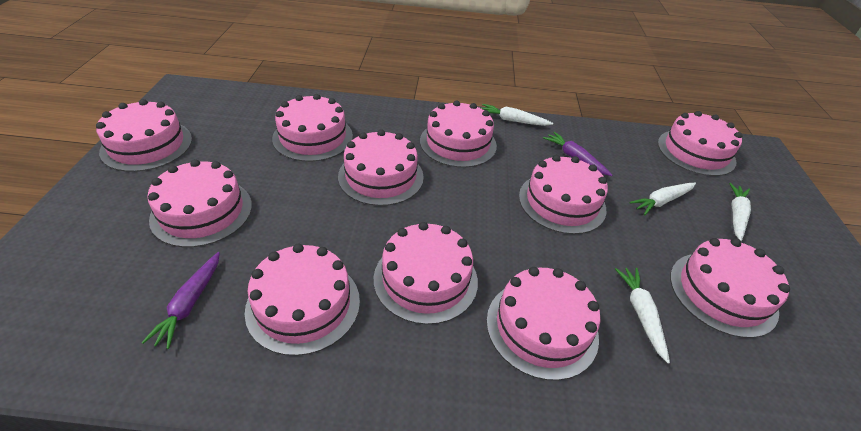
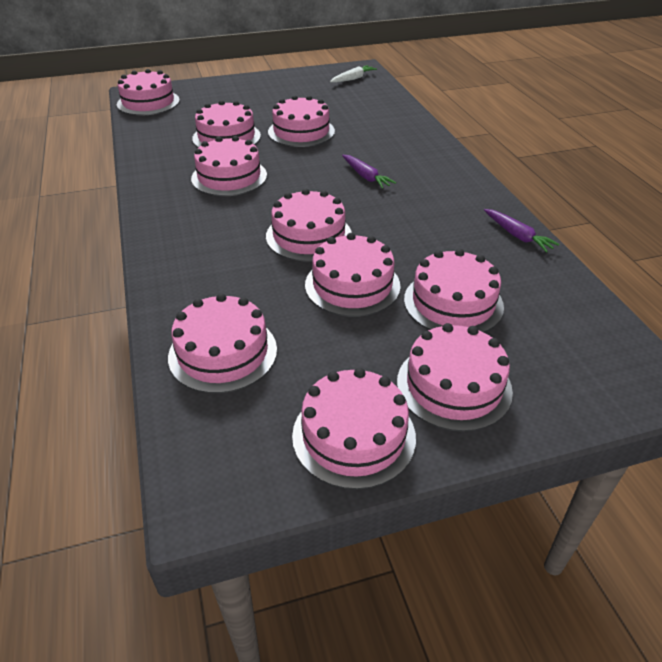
pink cake: [96,99,192,172] [147,159,252,247] [245,244,360,356] [272,94,353,162] [338,129,424,206] [374,222,478,325] [420,100,497,168] [487,267,601,381] [519,155,608,234] [658,111,742,176] [670,238,790,338] = 11 -> [117,69,180,116] [168,293,277,393] [191,136,267,196] [192,100,261,148] [266,189,352,262] [268,95,335,147] [292,368,416,490] [305,233,401,317] [397,323,513,432] [404,249,504,332] = 10
white carrot: [481,104,553,126] [615,268,670,363] [629,183,696,215] [729,183,751,241] = 4 -> [330,65,377,83] = 1

